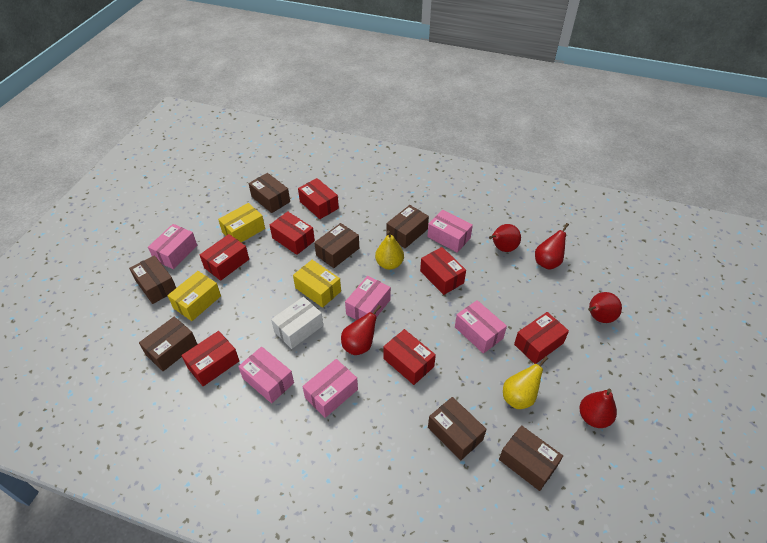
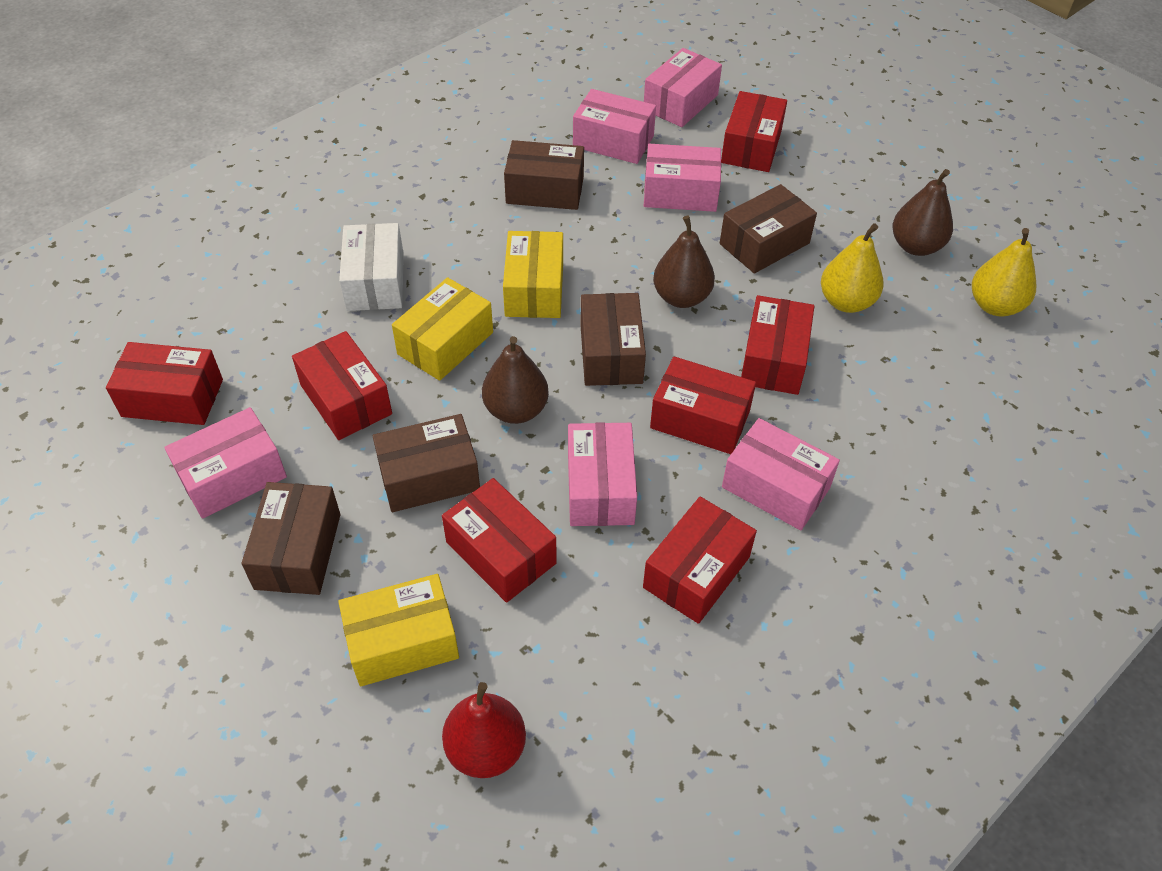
brown box: [129,255,176,304] [139,317,197,371] [249,173,290,213] [314,223,359,268] [386,205,429,248] [428,397,486,460] [499,425,563,491] = 7 -> [242,482,340,595] [373,414,480,512] [504,140,584,210] [580,293,646,386] [720,184,817,274] = 5
brown pear: none = 0 -> [482,336,549,424] [653,216,715,308] [893,169,953,256] = 3
red pear: [341,305,381,355] [489,224,521,252] [535,223,569,270] [579,389,617,428] [588,292,622,323] = 5 -> [442,682,526,778] = 1

